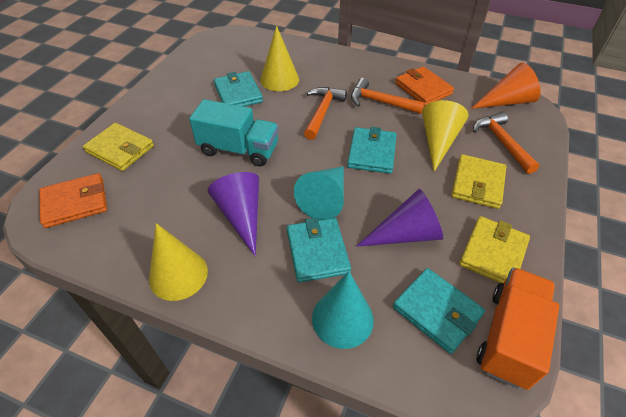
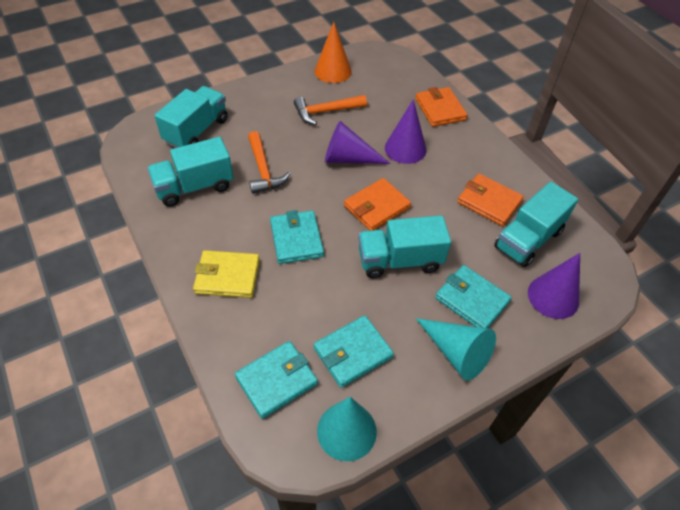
orange hammer: [304,87,347,140] [351,78,425,114] [473,112,539,174] = 3 -> [248,131,290,194] [294,95,367,125] = 2
orange truck: [477,267,559,390] = 1 -> none = 0
orange wallet: [39,173,107,228] [395,66,454,106] = 2 -> [344,178,411,231] [415,87,468,127] [457,173,524,226] = 3
purple cone: [207,172,259,256] [356,189,443,247] = 2 -> [325,121,391,164] [385,99,427,164] [528,253,580,319] = 3
turquoise truck: [189,99,279,167] = 1 -> [147,137,234,207] [154,86,228,148] [358,215,451,278] [494,182,578,267] = 4
yellow cone: [149,223,208,301] [260,26,299,91] [422,100,468,172] = 3 -> none = 0
yellow wallet: [83,123,154,171] [451,154,506,209] [459,216,530,283] = 3 -> [193,250,260,298] = 1

